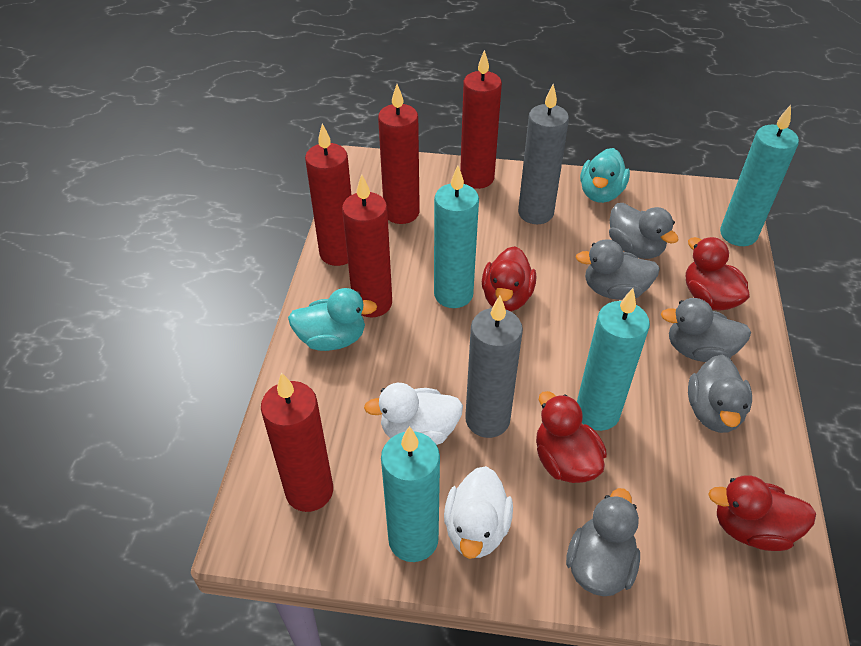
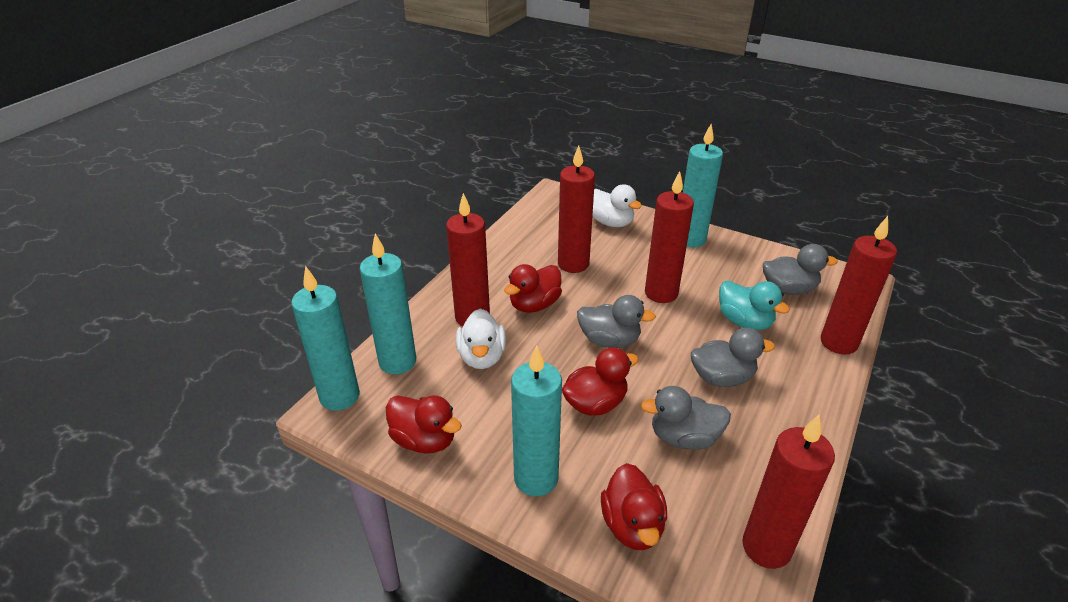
grey candle: [465,296,523,438] [518,84,569,224] = 2 -> none = 0
grey duck: [566,488,640,596] [576,239,660,300] [609,203,679,259] [661,298,751,362] [688,355,752,433] = 5 -> [577,295,656,348] [641,386,731,450] [691,328,775,387] [763,244,838,295] = 4
turquoise duck: [288,288,377,351] [580,148,630,203] = 2 -> [719,281,790,331] = 1

